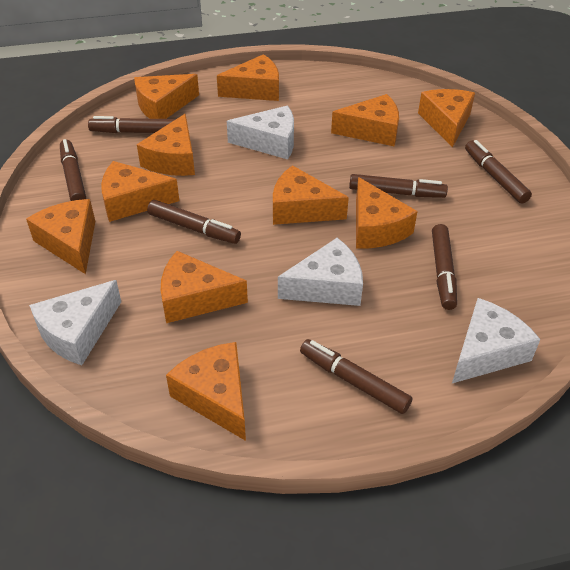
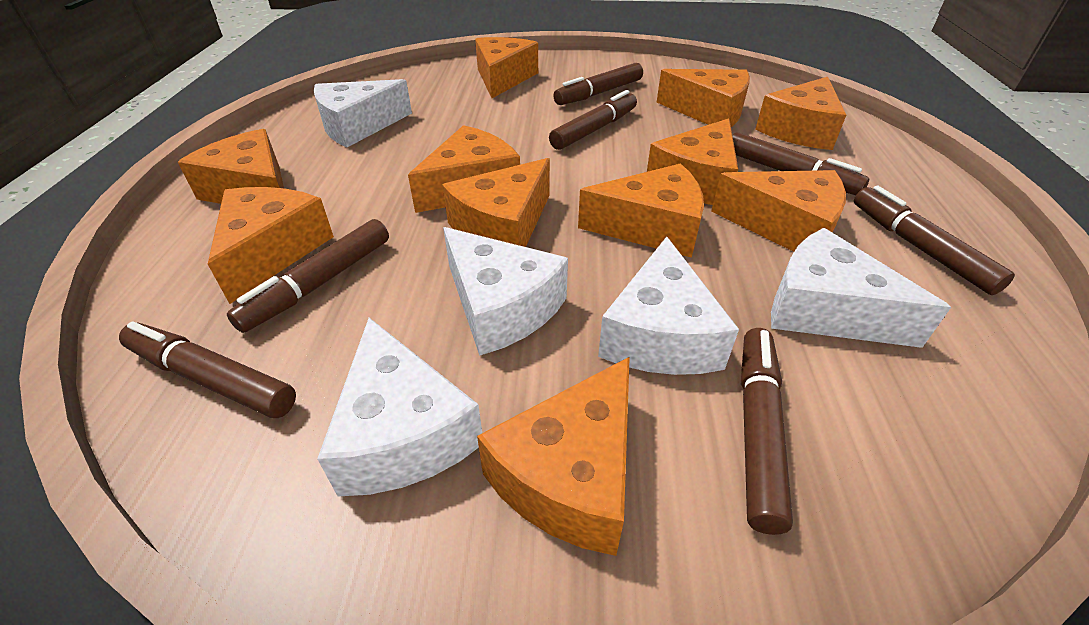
white cheese: [29,280,121,365] [227,106,294,160] [278,238,363,306] [452,298,541,383] = 4 -> [314,79,412,147] [317,318,482,496] [443,227,568,356] [598,237,739,375] [771,228,951,348] = 5

